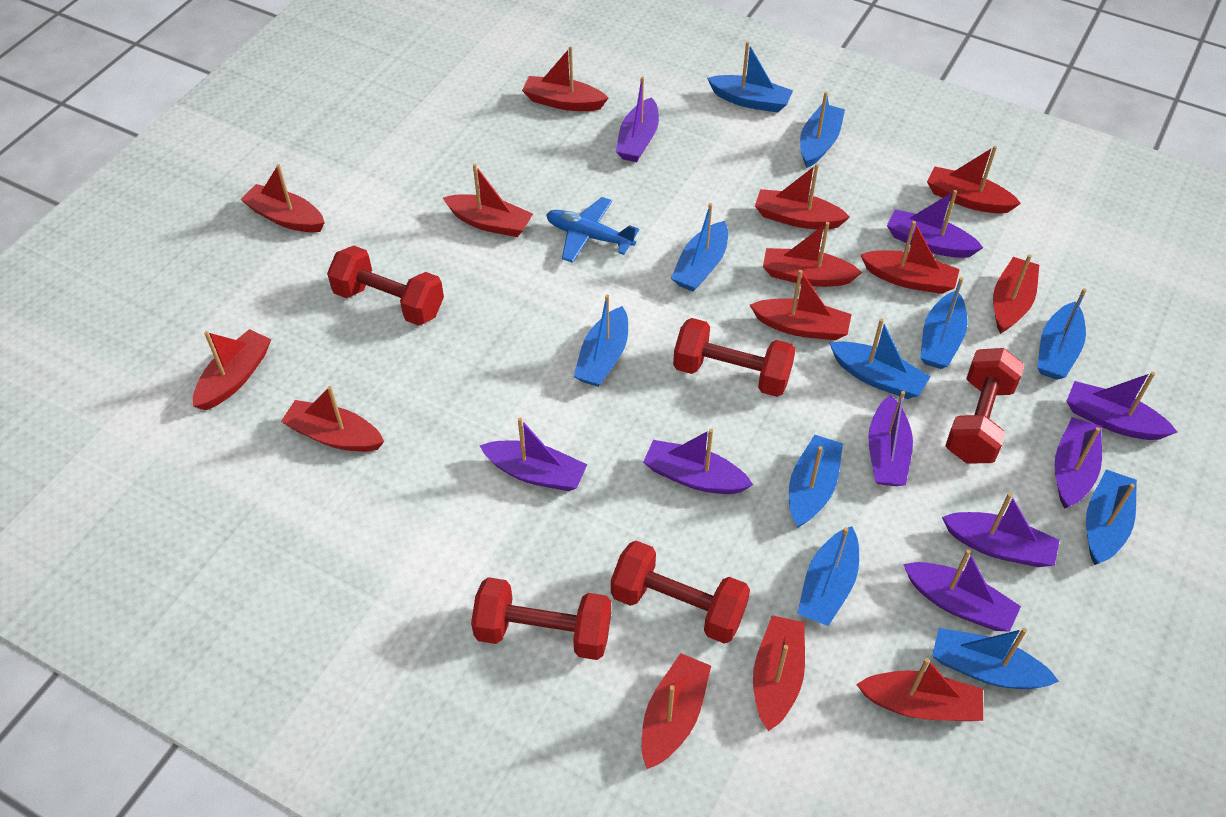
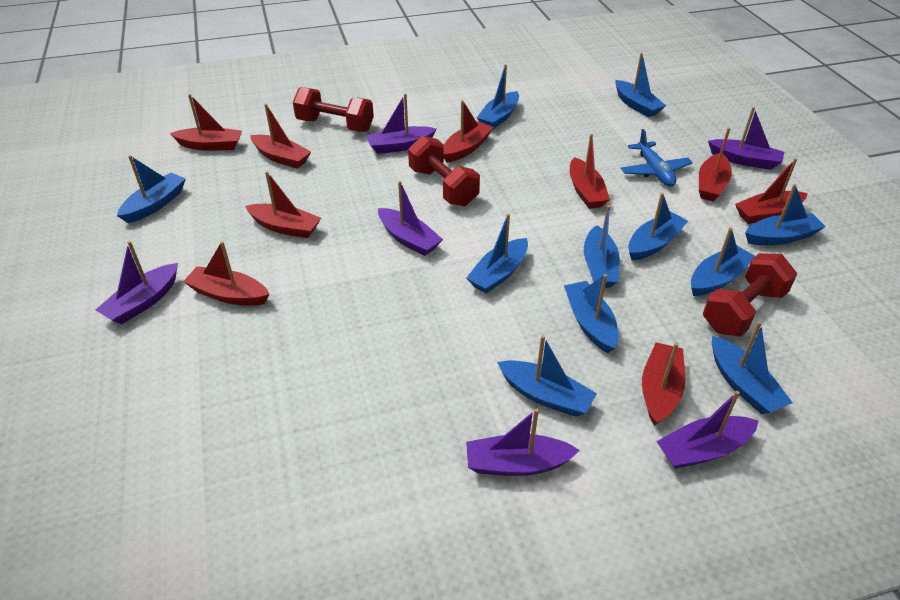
purple boat: [480,418,587,491] [616,77,659,162] [643,429,753,494] [868,391,913,486] [887,190,983,258] [903,549,1021,632] [942,493,1060,567] [1055,417,1102,509] [1067,372,1177,440] = 9 -> [96,241,178,325] [366,94,436,154] [378,181,443,256] [466,408,580,476] [657,391,759,469] [708,107,784,170] = 6
red boat: [193,329,271,411] [240,164,325,233] [281,386,384,452] [443,164,533,237] [522,46,608,111] [642,653,711,769] [750,270,852,340] [753,615,805,731] [755,164,850,229] [763,222,862,287] [856,658,983,721] [860,221,960,294] [927,146,1021,214] [993,254,1039,334] = 14 -> [170,94,242,151] [183,241,269,306] [245,171,321,238] [250,104,311,169] [444,100,493,163] [570,134,610,209] [642,342,685,426] [699,128,732,201] [735,158,808,224] = 9
red dumbbell: [327,245,444,326] [471,577,611,660] [611,541,750,644] [673,318,796,397] [945,348,1024,463] = 5 -> [293,87,374,132] [408,136,480,206] [703,253,797,337] = 3

